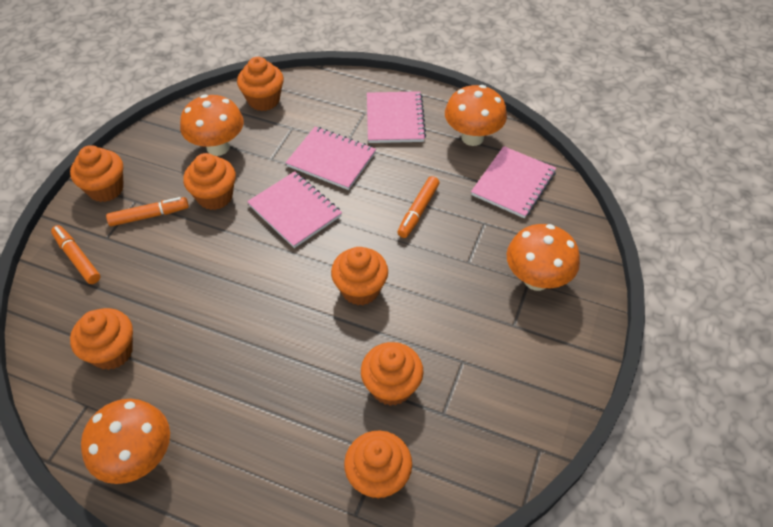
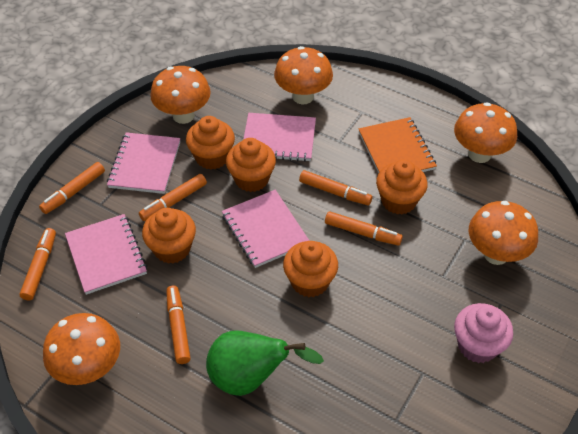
green pear: none = 0 -> [206,330,324,396] = 1
orange cupcake: [70,145,124,202] [70,308,133,370] [183,153,236,210] [237,57,284,111] [331,247,388,305] [344,430,412,499] [361,342,423,406] = 7 -> [142,208,196,264] [186,116,235,170] [226,138,276,192] [283,241,338,297] [376,160,428,214] = 5
orange marker: [51,225,100,284] [106,197,189,226] [397,176,440,238] = 3 -> [20,228,56,300] [39,162,105,214] [139,174,207,221] [166,286,191,364] [299,170,372,205] [325,211,403,246] = 6
orange mushroom: [81,399,170,484] [180,95,244,156] [445,85,507,146] [507,224,580,291] = 4 -> [43,313,120,385] [150,66,211,124] [274,46,333,104] [454,102,517,163] [469,201,538,265] = 5
orange notebook: none = 0 -> [359,117,437,173] = 1
pink cupcake: none = 0 -> [454,303,513,363] = 1

